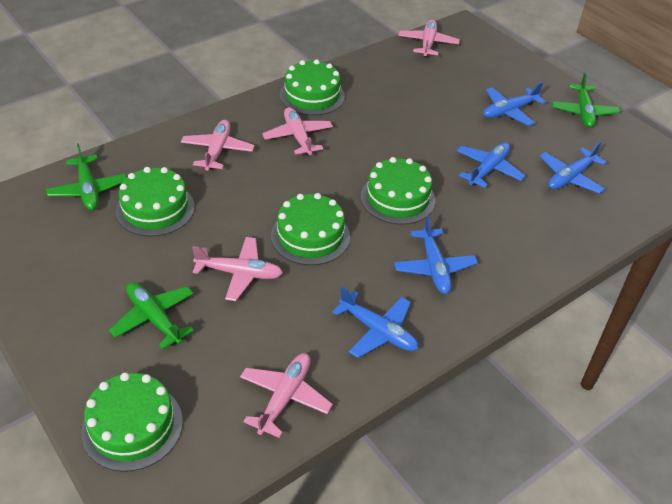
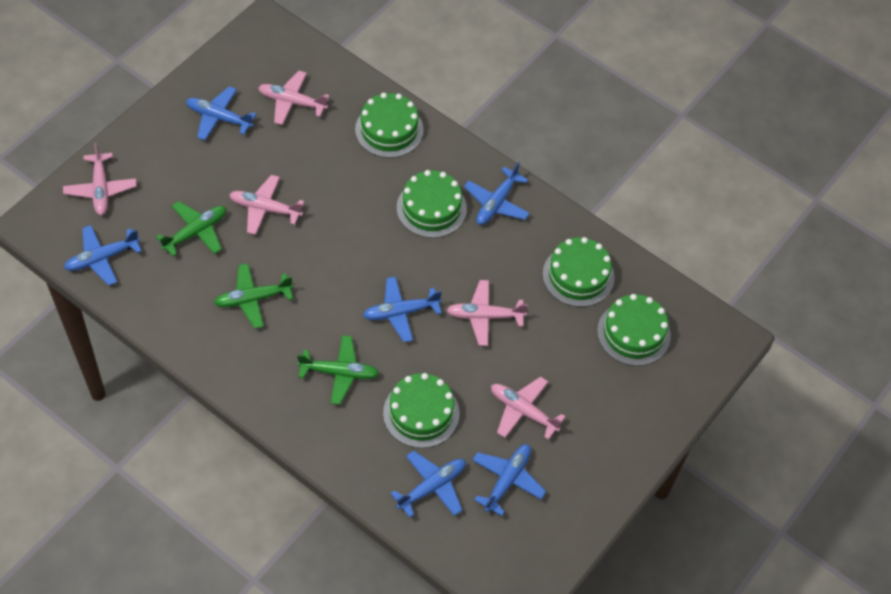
blue plane: [332,287,418,358] [394,216,478,294] [457,142,526,188] [483,82,546,126] [540,141,607,194] = 5 -> [64,225,142,286] [186,86,256,140] [363,276,442,342] [390,451,466,518] [464,162,530,225] [472,444,546,516] = 6

